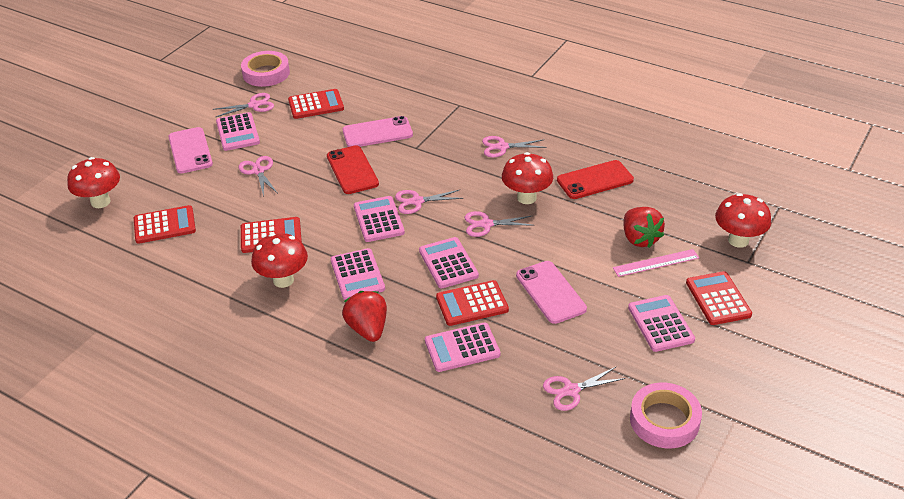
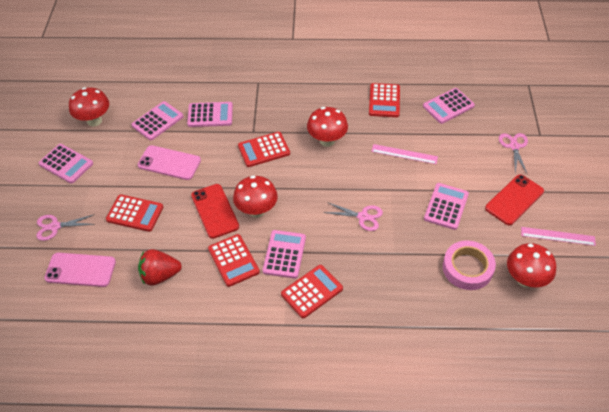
pink phone: [168,127,213,174] [342,116,413,147] [516,261,587,324] = 3 -> [44,253,116,287] [138,145,201,180] = 2
pink ruler: [613,249,699,277] = 1 -> [371,144,438,164] [521,227,596,246] = 2
pink scissors: [212,93,274,117] [239,156,278,197] [395,189,464,214] [465,211,533,237] [482,136,546,157] [543,367,625,411] = 6 -> [36,214,95,241] [324,202,383,231] [499,133,528,175] = 3
pink tape: [241,51,290,87] [630,382,702,448] = 2 -> [443,241,496,290] = 1
red strawberry: [342,291,387,342] [623,207,665,248] = 2 -> [138,249,182,286] = 1

